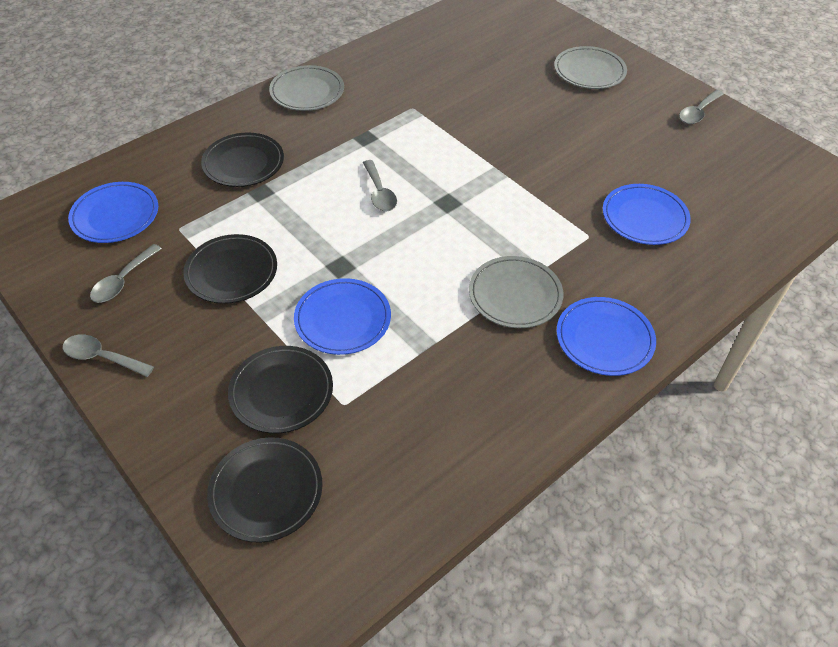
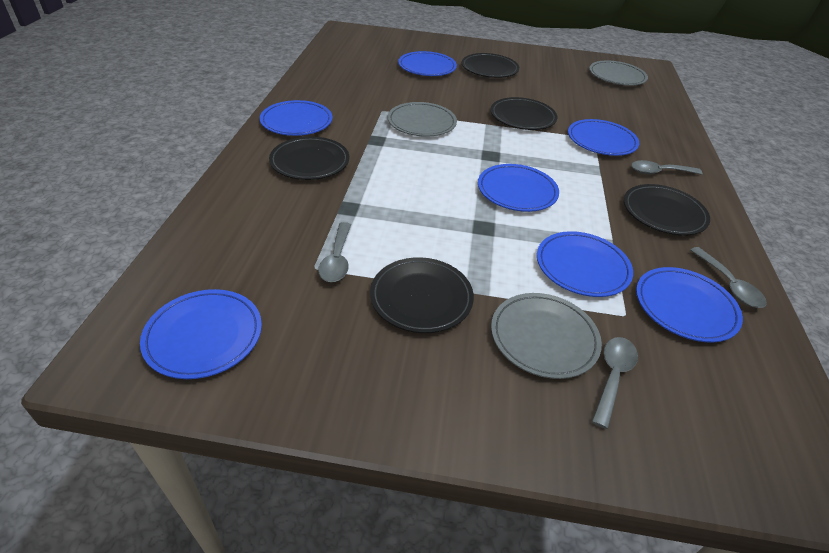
black plate: [183,234,277,304] [201,133,284,187] [207,437,322,543] [228,346,333,433] = 4 -> [269,137,349,180] [370,257,474,333] [462,53,519,78] [490,97,557,130] [624,184,710,235] = 5
blue plate: [68,182,158,243] [294,278,391,355] [557,297,656,376] [603,184,691,245] = 4 -> [140,289,262,379] [260,100,333,136] [398,51,457,76] [478,164,559,212] [537,231,633,297] [568,119,639,156] [636,267,743,342] = 7

